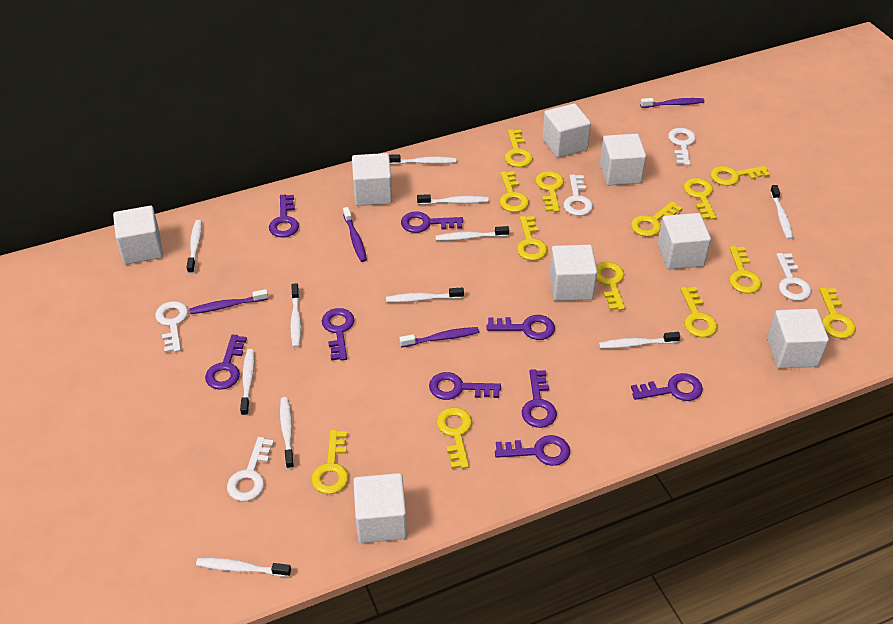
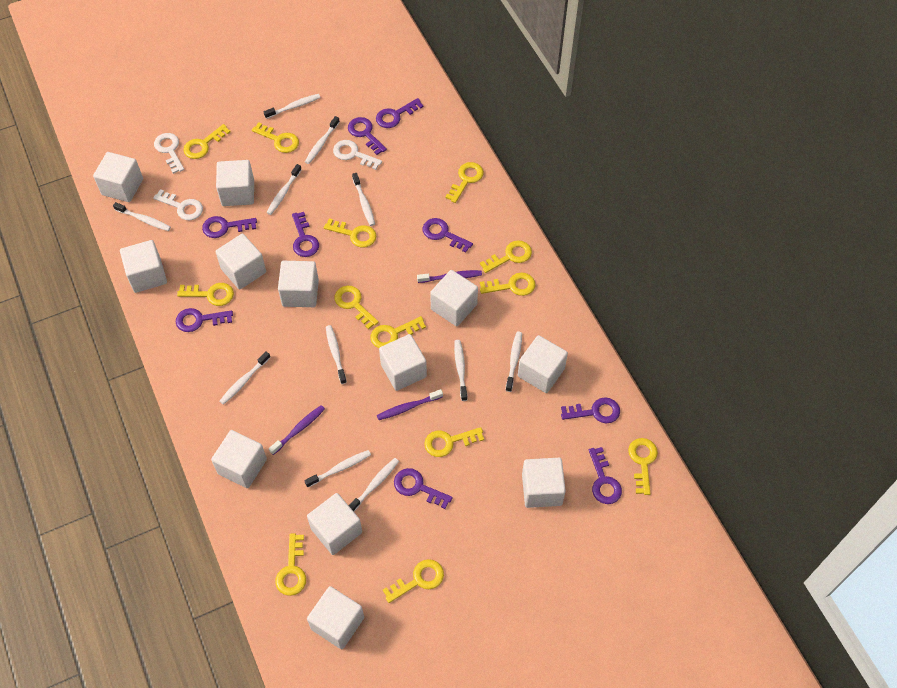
purple toothbrush: [190,289,268,314] [343,207,367,262] [400,327,479,347] [640,98,704,108] = 4 -> [269,405,325,455] [377,389,443,420] [417,270,482,283] = 3
white cube: [113,206,163,264] [352,153,392,206] [353,473,407,543] [542,103,591,158] [549,245,597,301] [600,134,646,185] [658,213,711,269] [767,309,829,368] = 8 -> [93,152,143,202] [120,240,167,293] [211,430,267,488] [215,234,266,290] [216,160,254,206] [278,261,319,307] [307,493,362,555] [307,586,364,649] [379,334,427,391] [430,270,478,326] [518,335,568,393] [522,458,566,508] = 12
white key: [155,301,188,353] [227,437,274,501] [563,174,593,216] [668,128,696,166] [776,253,811,301] = 5 -> [153,189,203,220] [154,133,184,174] [333,140,382,170] = 3

